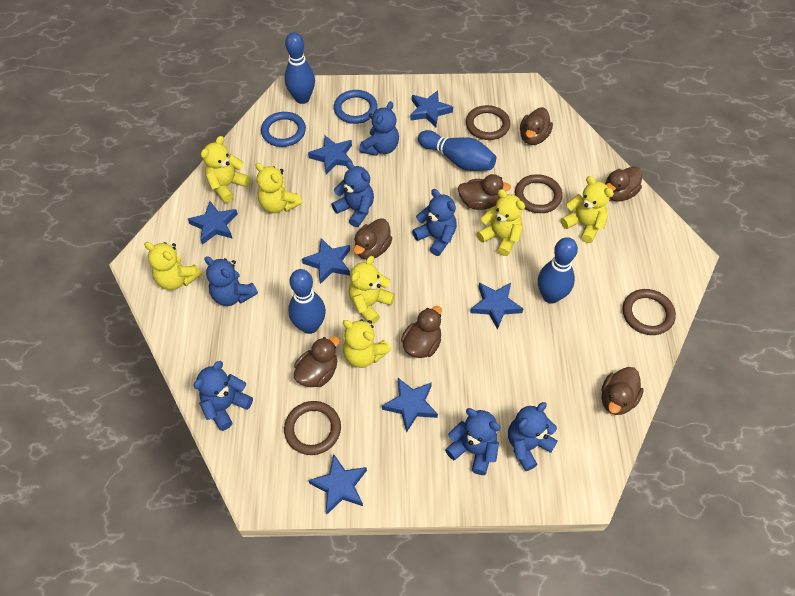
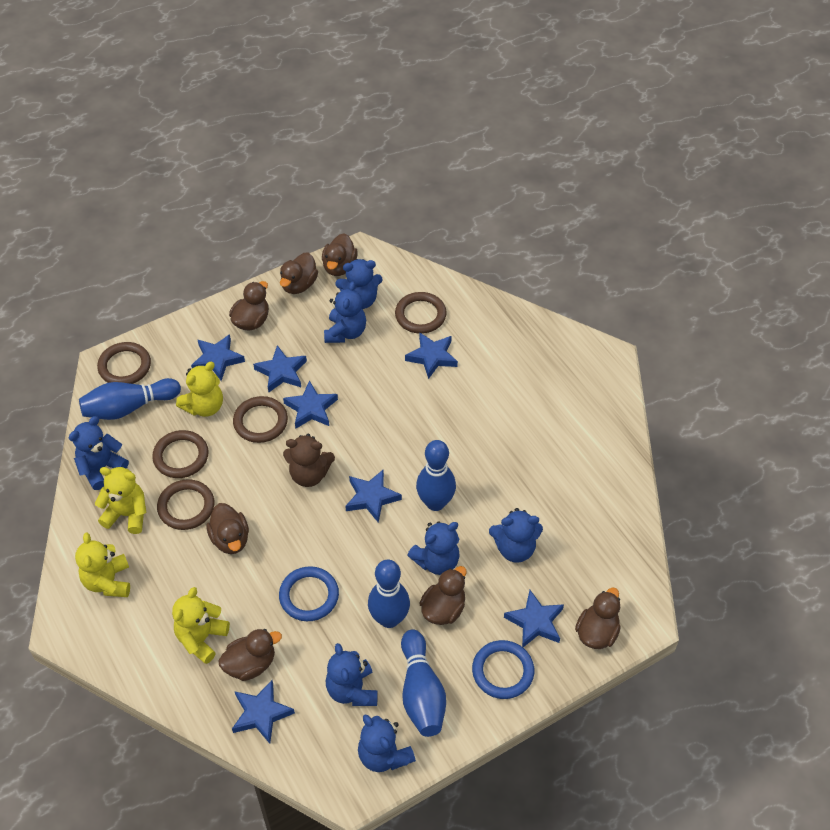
brown ring: [284,401,341,455] [466,105,510,140] [515,174,563,213] [622,289,676,335] = 4 -> [97,342,151,384] [152,430,209,478] [157,479,215,530] [233,396,288,443] [395,292,447,334] = 5
brown teddy bear: none = 0 -> [283,434,335,487] = 1
yellow teddy bear: [144,242,202,290] [201,136,250,203] [255,163,302,213] [343,319,391,368] [349,256,395,325] [477,189,525,256] [561,176,614,243] = 7 -> [75,532,130,597] [95,467,147,534] [172,587,230,664] [176,362,223,417] = 4

